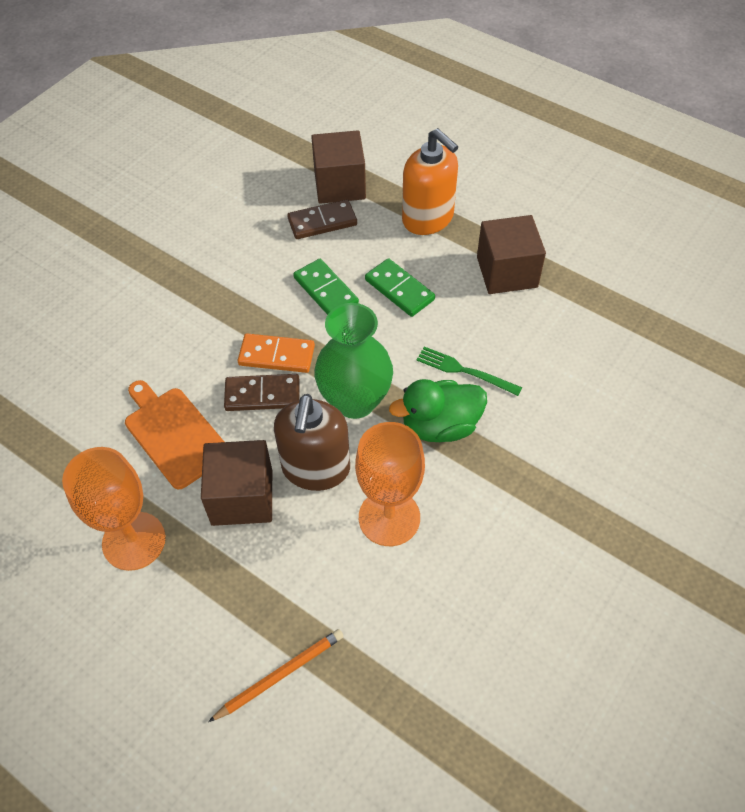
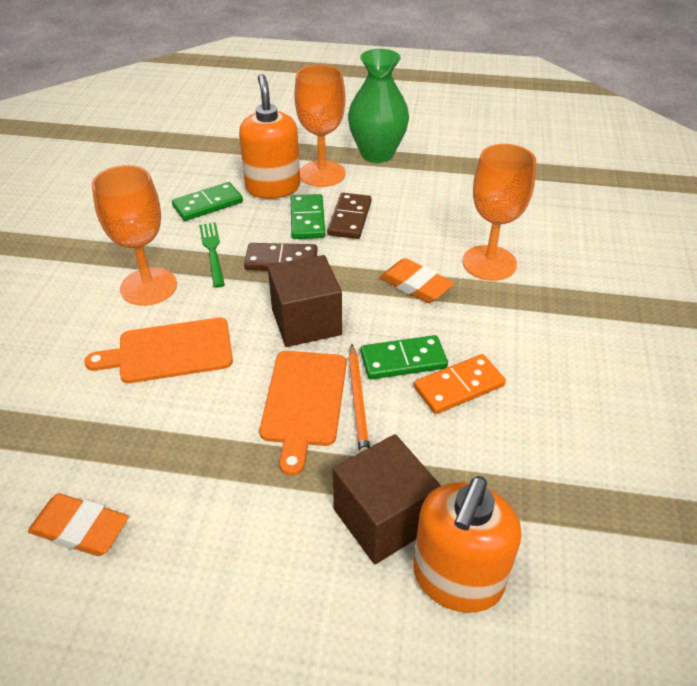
brown cube: [201,440,272,526] [311,130,366,204] [477,215,546,294] = 3 -> [268,255,342,347] [333,434,441,564] = 2
brown soap dispenser: [274,394,350,491] = 1 -> none = 0
green domino: [293,259,359,315] [365,258,435,317] = 2 -> [172,182,243,221] [291,194,325,239] [360,335,448,380] = 3
green duck: [389,379,487,442] = 1 -> none = 0
orange cutting board: [125,380,224,489] = 1 -> [84,318,233,383] [259,351,346,476] = 2
orange eraser: none = 0 -> [28,493,129,556] [380,258,454,303] = 2
orange goblet: [62,447,166,571] [355,422,425,546] = 2 -> [92,165,177,306] [294,64,345,187] [463,144,536,281] = 3
orange soap dispenser: [402,128,458,235] = 1 -> [239,74,300,199] [413,476,521,613] = 2

